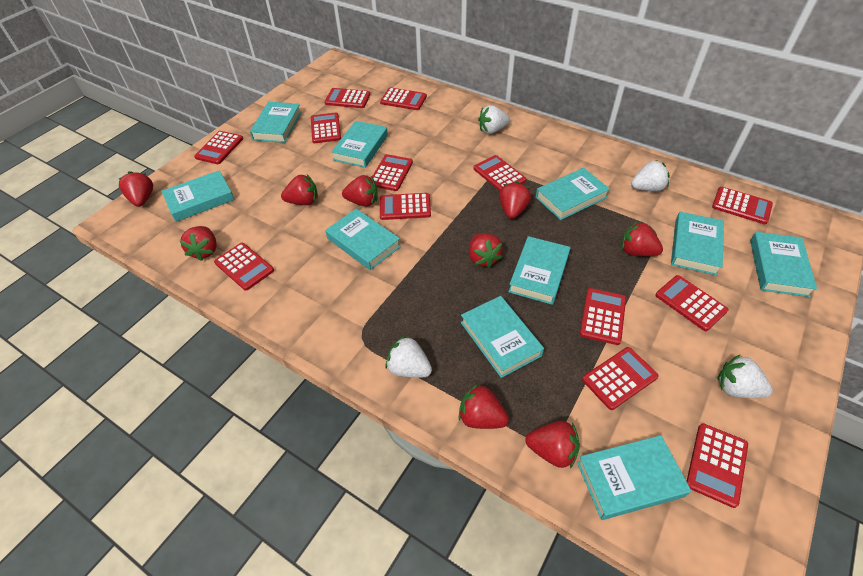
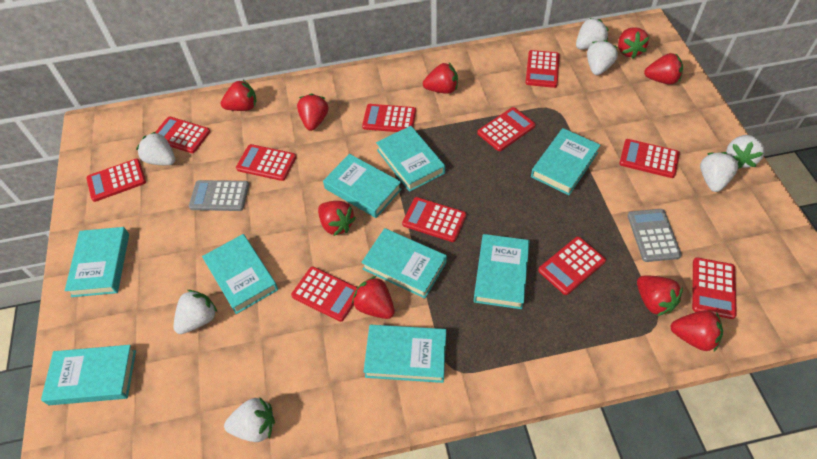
grey calculator: none = 0 -> [189,180,249,211] [627,209,682,262] = 2
red calculator: [194,131,243,164] [214,243,274,291] [311,113,341,143] [324,88,370,108] [372,154,413,191] [380,88,427,110] [380,193,431,220] [474,155,526,191] [580,288,626,345] [582,347,659,410] [655,275,728,331] [687,423,748,508] [712,187,773,224] = 13 -> [86,158,146,202] [156,116,210,153] [236,144,296,181] [291,267,358,322] [362,104,416,132] [402,197,466,242] [477,107,536,151] [525,50,560,88] [538,237,606,295] [619,139,680,178] [692,257,737,319] = 11
turquoise book: [162,170,235,222] [250,102,302,143] [325,209,401,270] [332,121,388,168] [461,296,544,378] [508,236,571,305] [536,168,610,220] [577,435,691,520] [671,212,724,276] [750,232,817,297] = 10 -> [41,345,136,405] [65,227,129,297] [202,234,278,314] [323,154,402,218] [361,228,447,298] [364,325,446,383] [376,126,445,192] [474,234,530,309] [531,128,601,195] = 9
white strawberry: [385,335,432,378] [478,105,510,134] [631,160,670,191] [718,355,773,398] = 4 -> [136,132,175,165] [173,290,218,334] [224,398,275,442] [576,18,608,50] [587,40,618,75] [700,152,738,192] [726,135,764,169] = 7

